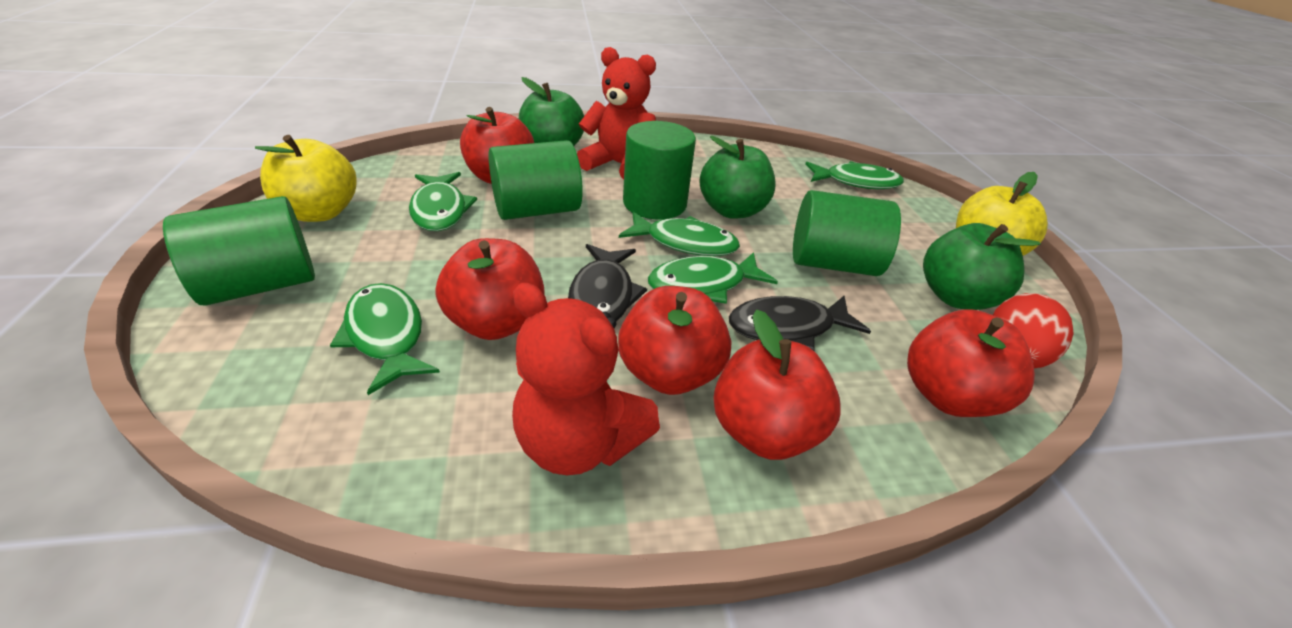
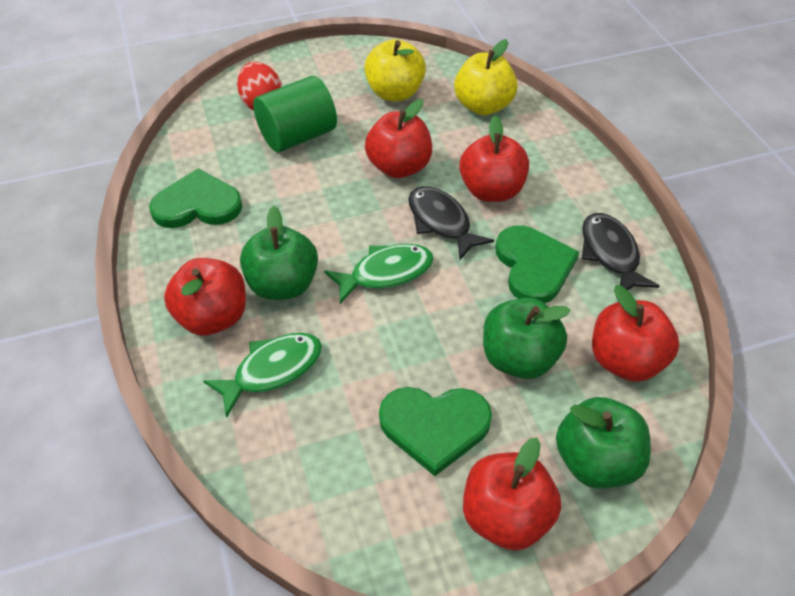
green cylinder: [163,196,315,306] [488,140,583,220] [623,121,696,219] [793,190,901,276] = 4 -> [253,76,337,152] = 1
green fish: [330,283,440,395] [409,172,477,231] [619,212,740,256] [648,252,778,304] [805,161,904,189] = 5 -> [203,333,322,418] [324,244,434,304] = 2
green heart: none = 0 -> [149,169,242,228] [379,387,492,476] [495,226,579,303] = 3
red teddy bear: [512,283,660,475] [577,47,656,179] = 2 -> none = 0

